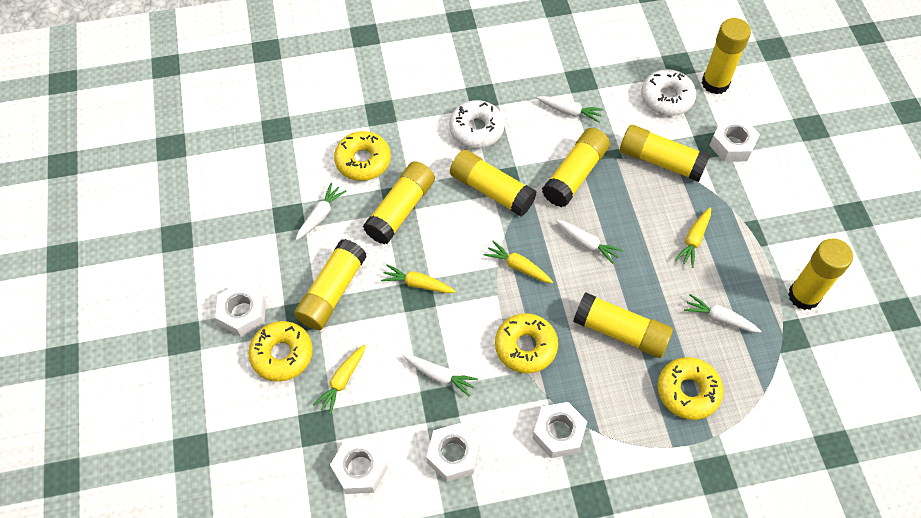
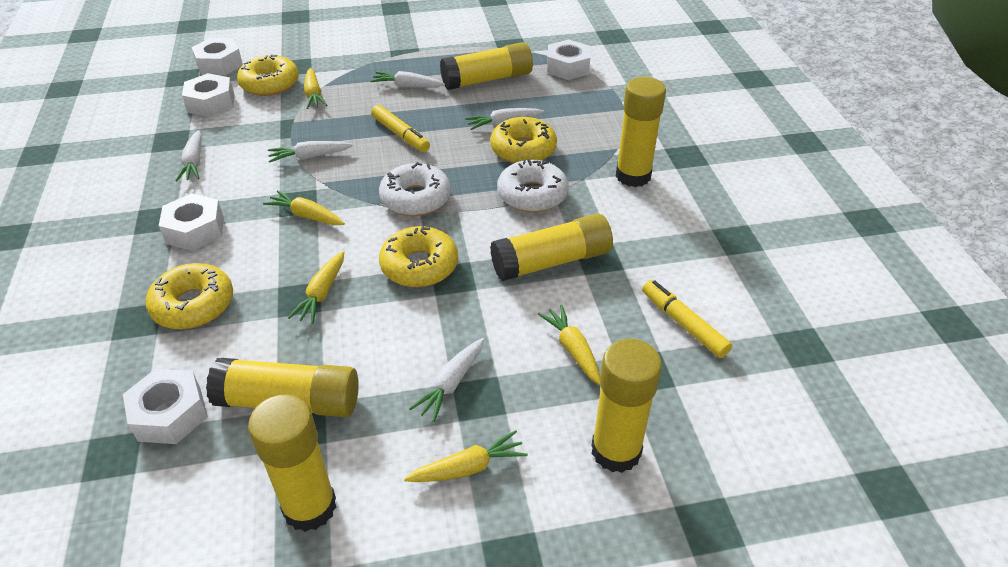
yellow carrot: [313,344,366,415] [381,264,456,293] [484,241,553,283] [675,207,711,268] = 4 -> [263,190,345,225] [288,251,344,324] [304,68,327,109] [404,430,528,482] [538,305,600,386] = 5
yellow glue stick: [294,239,367,330] [363,161,435,244] [450,150,537,217] [542,128,610,207] [573,292,673,358] [620,125,710,182] [702,18,751,94] [788,238,853,310] = 8 -> [206,358,359,417] [248,394,336,532] [440,42,533,90] [490,213,613,281] [591,339,662,473] [616,77,666,187] = 6
yellow marker: none = 0 -> [371,105,430,152] [642,280,732,358] = 2

